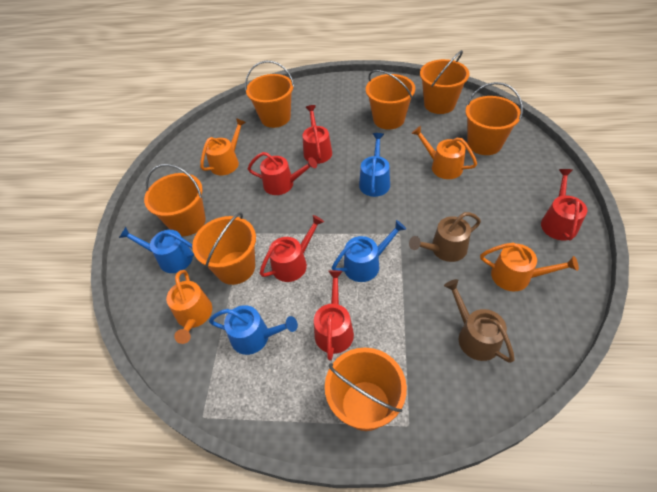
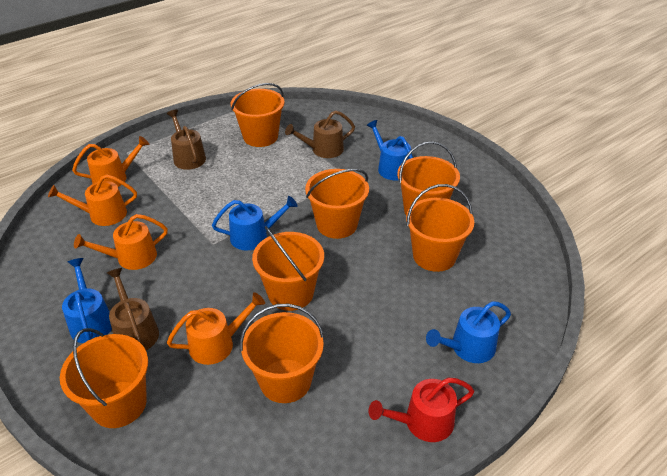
brown watering can: [409,212,481,262] [444,279,515,363] = 2 -> [107,268,159,350] [167,110,206,170] [285,110,355,158] = 3
red watering can: [248,152,317,195] [260,215,324,282] [303,105,332,164] [314,270,354,361] [541,169,587,241] = 5 -> [368,377,474,442] = 1

